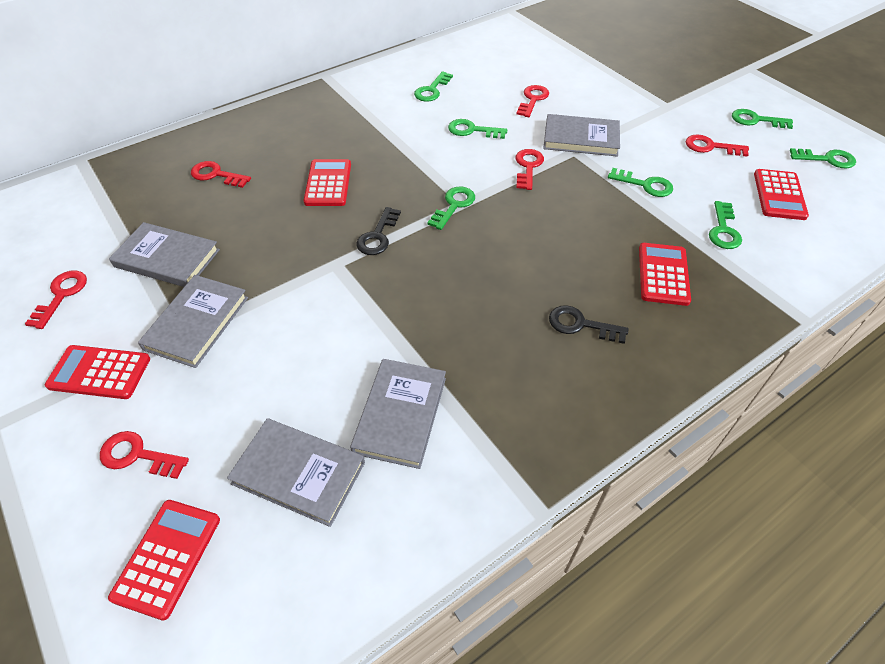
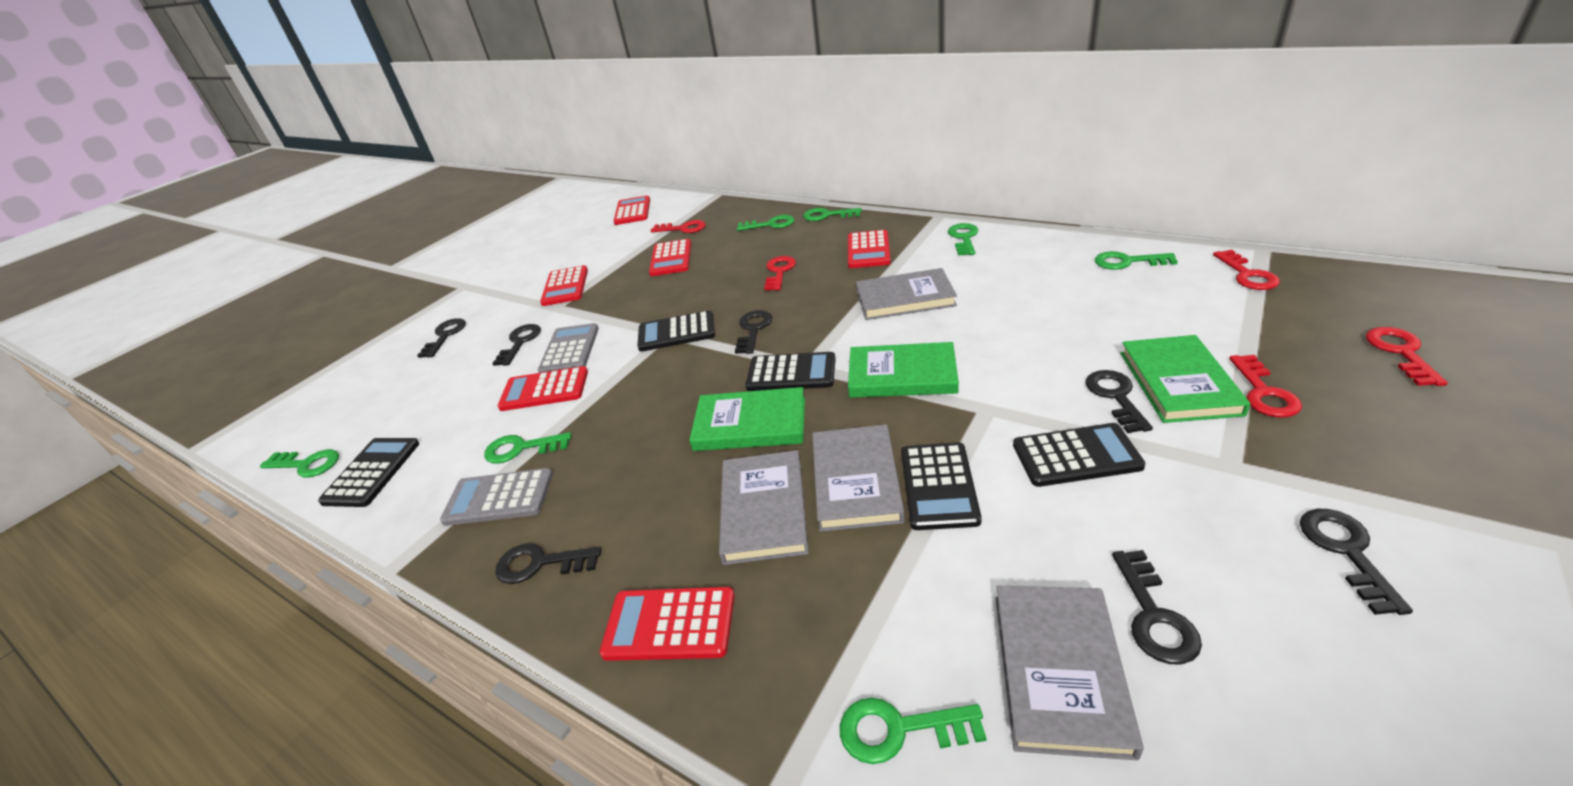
black calculator: none = 0 -> [318,438,419,507] [637,310,715,352] [745,352,836,391] [901,442,982,530] [1013,423,1146,487] = 5
black key: [356,207,401,255] [549,305,629,344] = 2 -> [417,318,466,358] [492,324,541,366] [495,543,601,584] [735,310,773,354] [1085,370,1153,433] [1112,550,1202,664] [1300,509,1413,615] = 7
green book: none = 0 -> [689,387,805,451] [848,342,959,398] [1120,335,1250,423] = 3
grey book: [109,222,220,287] [138,275,248,368] [227,418,365,527] [350,359,446,469] [543,114,620,157] = 5 -> [719,450,809,565] [812,424,905,532] [856,268,957,320] [996,586,1144,760] = 4
grey calculator: none = 0 -> [440,468,553,526] [538,323,599,373] = 2
red calculator: [45,345,150,399] [108,500,220,621] [304,159,351,206] [639,243,691,306] [754,169,809,220] = 5 -> [498,366,588,411] [540,265,588,306] [600,587,735,661] [614,195,650,225] [649,239,691,276] [848,230,891,268] = 6
red key: [25,270,87,329] [100,431,189,479] [191,161,251,188] [516,85,549,117] [516,149,544,190] [686,134,749,157] = 6 -> [651,220,705,233] [764,256,796,290] [1213,250,1280,290] [1229,355,1302,417] [1366,327,1448,386] = 5

